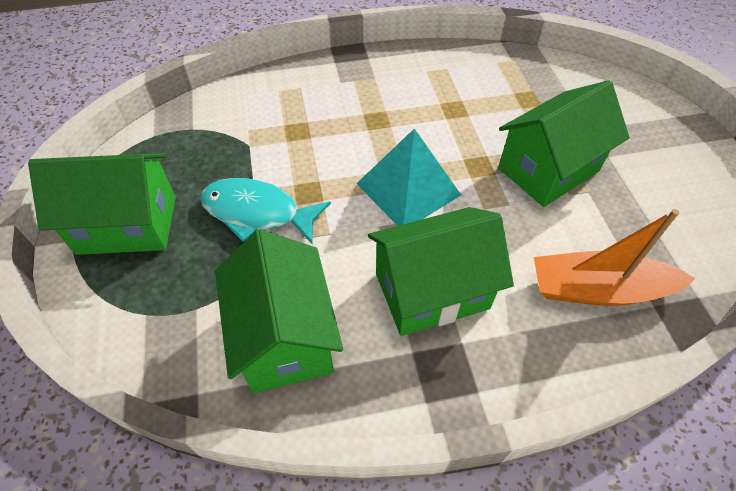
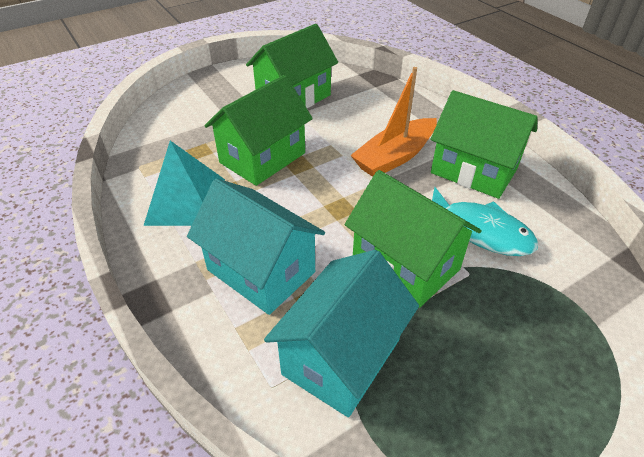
turquoise house: none = 0 -> [187,179,325,315] [264,250,419,417] = 2

